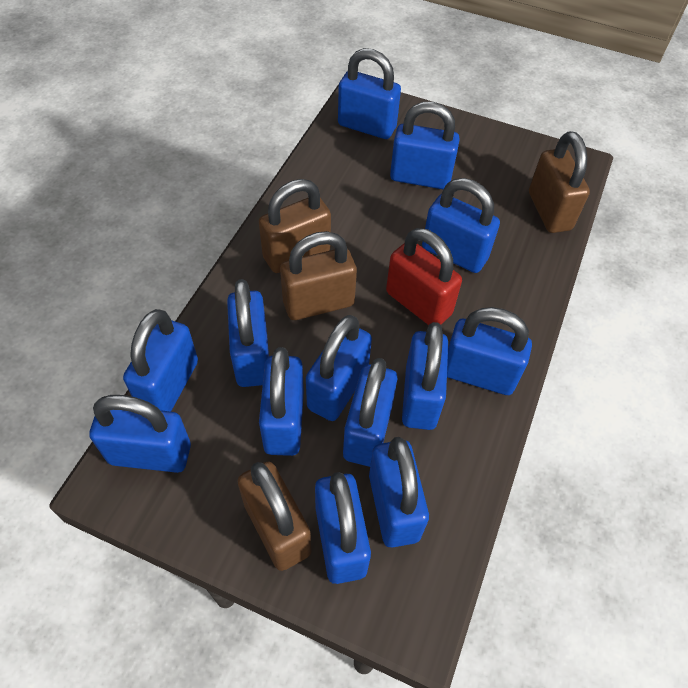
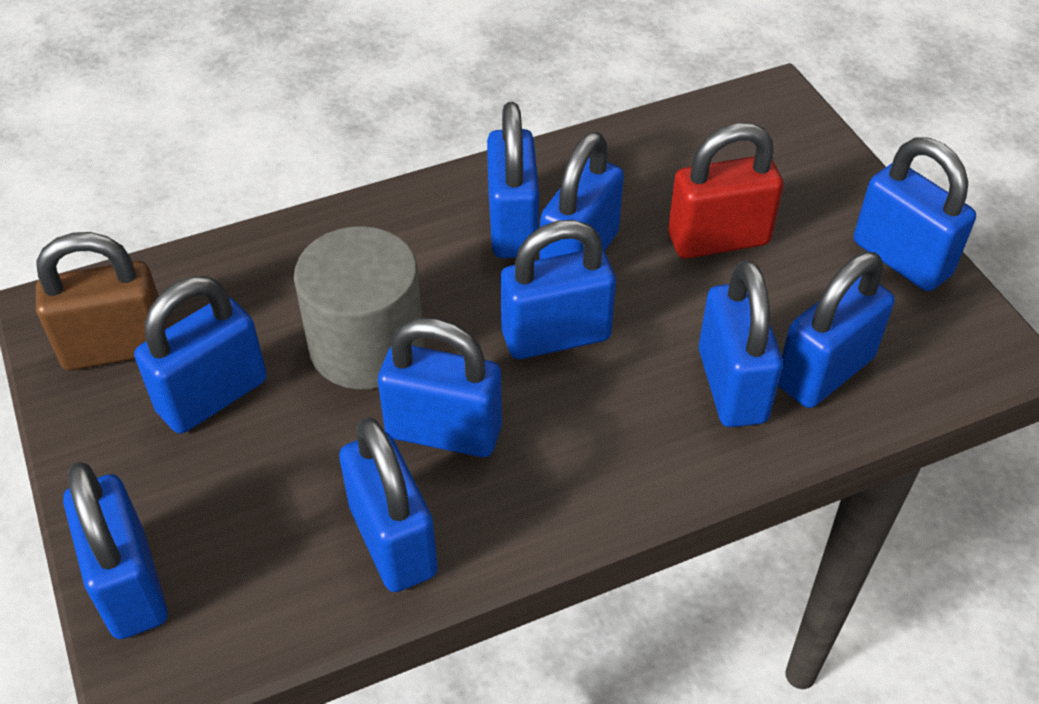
blue padlock: [89,395,191,473] [123,309,198,411] [227,279,269,387] [259,347,304,456] [306,315,372,421] [315,472,371,584] [338,48,401,139] [343,358,397,467] [369,437,429,547] [390,102,460,189] [402,322,448,430] [422,178,500,273] [447,307,532,395] = 13 -> [63,462,167,639] [134,276,267,434] [339,417,438,592] [378,317,502,457] [487,102,539,258] [501,220,616,359] [539,132,624,260] [699,260,783,427] [778,252,895,408] [854,137,976,291] = 10
brown padlock: [238,461,311,571] [259,179,331,273] [280,231,357,320] [529,131,590,233] = 4 -> [36,232,168,371] = 1
grey cylinder: none = 0 -> [294,226,424,389] = 1

